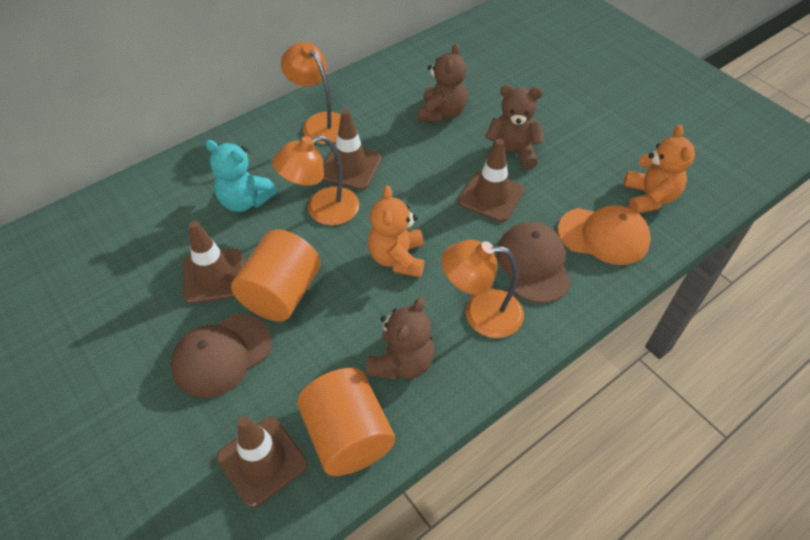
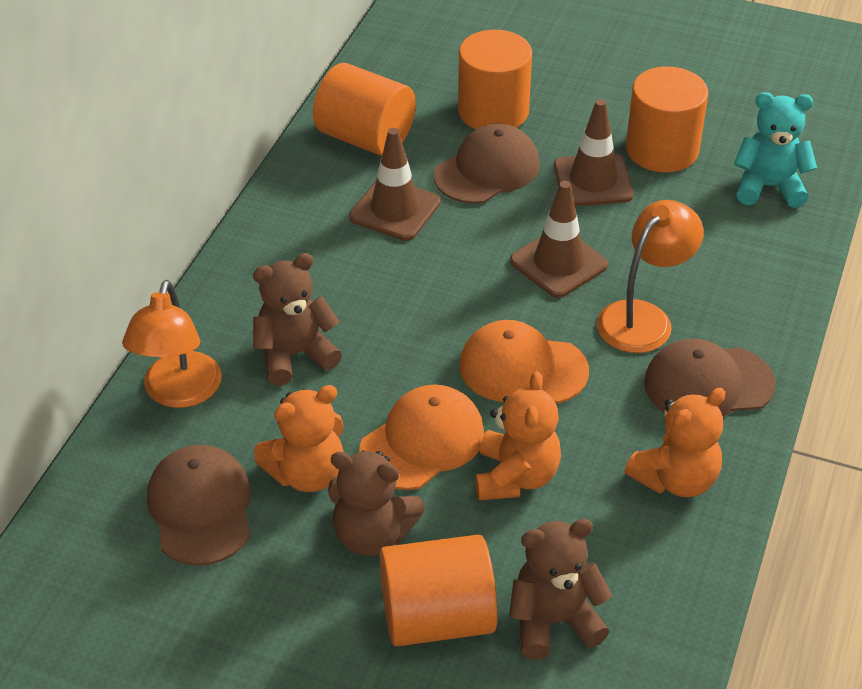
brown cap: [171,314,272,398] [496,222,571,303] = 2 -> [147,445,251,566] [434,124,540,204] [644,339,776,417] = 3
brown traffic cone: [183,221,244,304] [216,416,308,507] [322,109,382,190] [458,139,525,222] = 4 -> [349,128,441,241] [510,181,608,298] [554,99,634,206] = 3
orange cap: [558,205,651,265] = 1 -> [359,384,484,490] [459,320,589,403] = 2
orange cylinder: [231,230,321,322] [297,368,395,476] = 2 -> [313,63,416,156] [380,535,497,647] [458,30,532,129] [626,66,708,173] = 4
orange lamp: [272,135,359,225] [281,42,341,144] [441,240,524,338] = 3 -> [122,280,222,408] [597,200,704,353] = 2
orange teddy bear: [368,186,425,277] [624,125,695,213] = 2 -> [254,385,344,492] [475,371,561,500] [624,388,726,497] = 3

